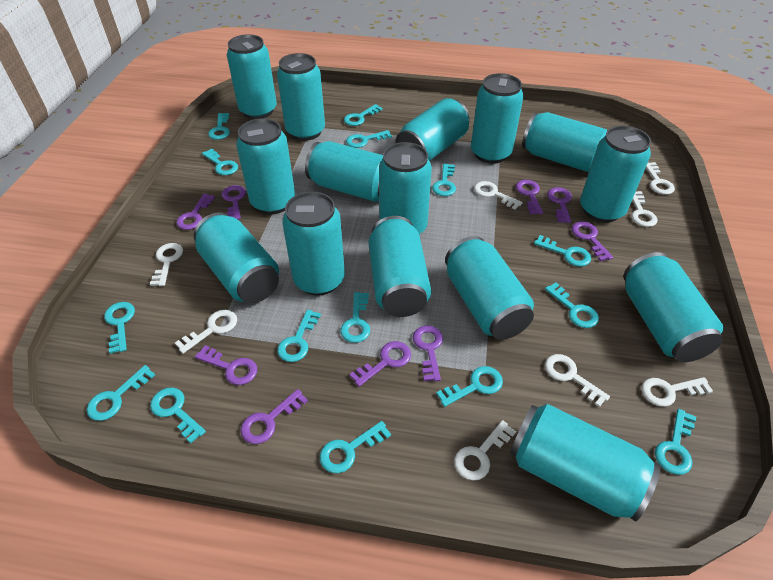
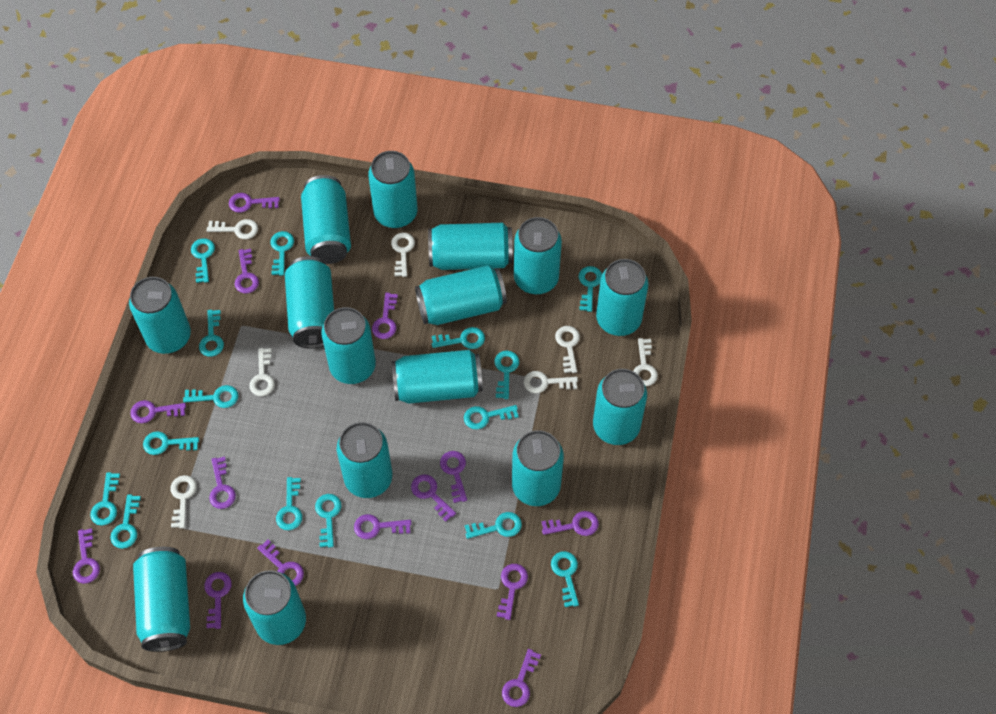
purple key: [176,194,215,230] [195,345,257,385] [222,185,246,220] [240,389,308,444] [349,341,411,387] [413,326,443,381] [516,180,543,214] [547,187,572,223] [572,221,613,261] = 9 -> [73,528,100,584] [130,400,186,423] [204,572,231,629] [209,457,236,509] [229,193,280,213] [235,249,259,294] [257,539,304,586] [354,514,411,539] [372,293,398,339] [411,474,456,522] [440,451,467,503] [497,564,528,620] [502,649,541,707] [542,511,599,536] = 14
white key: [150,243,183,286] [175,310,237,354] [454,420,516,481] [474,181,523,210] [545,354,610,407] [631,191,657,227] [642,377,713,407] [646,162,675,195] = 8 -> [170,475,197,529] [207,219,258,239] [250,348,275,396] [391,233,415,277] [523,371,578,393] [555,326,580,373] [633,338,658,386] = 7

